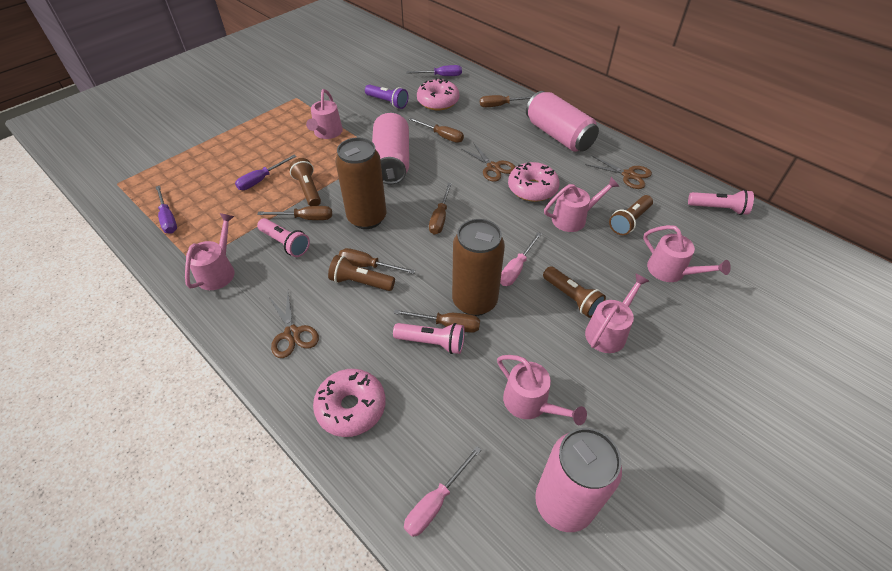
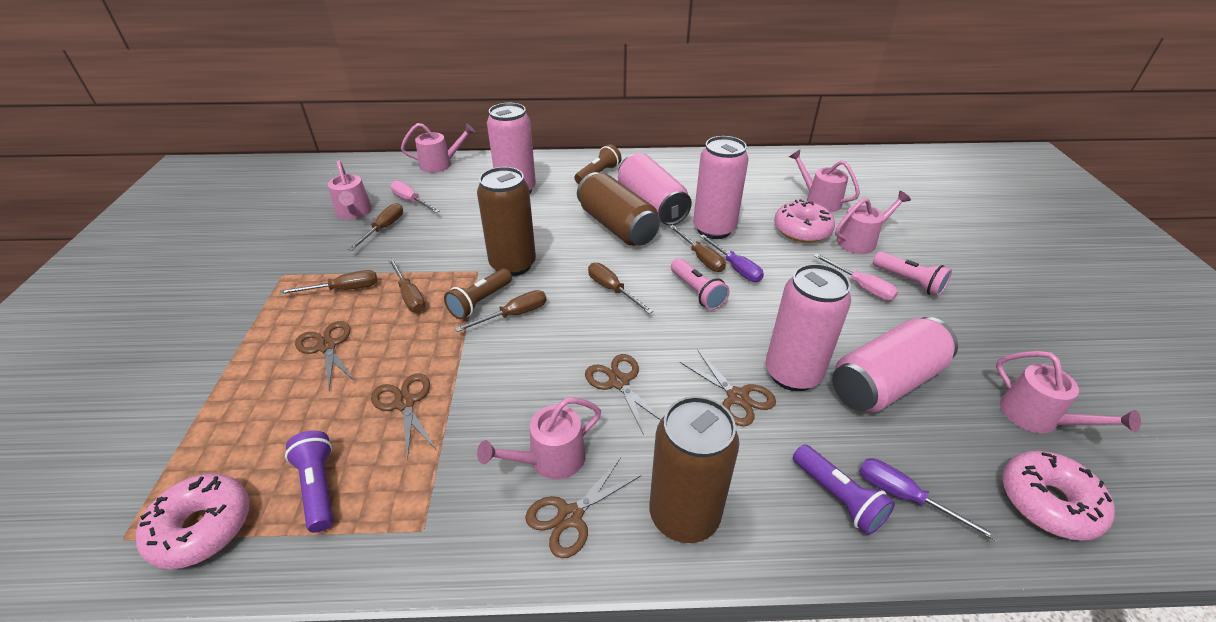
brown can: [335,137,386,229] [452,219,505,316] = 2 -> [477,167,536,276] [577,172,660,246] [650,396,739,543] = 3
brown flashlight: [289,158,321,206] [328,255,395,291] [543,266,606,318] [609,195,653,235] = 4 -> [444,269,512,319] [574,144,622,184] = 2
brown scissors: [268,292,319,358] [461,143,515,182] [585,155,652,189] = 3 -> [295,321,356,389] [371,373,436,461] [525,459,641,558] [585,354,661,435] [680,350,776,426] = 5
pink can: [372,112,409,184] [526,91,599,152] [535,428,622,532] = 3 -> [487,103,536,193] [618,153,692,226] [693,136,749,239] [766,264,851,391] [832,317,958,413] = 5
pink flashlight: [257,218,310,257] [393,323,465,354] [688,190,754,215] = 3 -> [671,258,730,310] [873,252,952,296] = 2
purple flashlight: [365,84,408,109] = 1 -> [285,431,333,533] [793,444,895,535] = 2
purple screwdriver: [156,186,177,234] [235,155,297,190] [406,65,462,76] = 3 -> [700,234,764,282] [859,458,998,541] = 2

